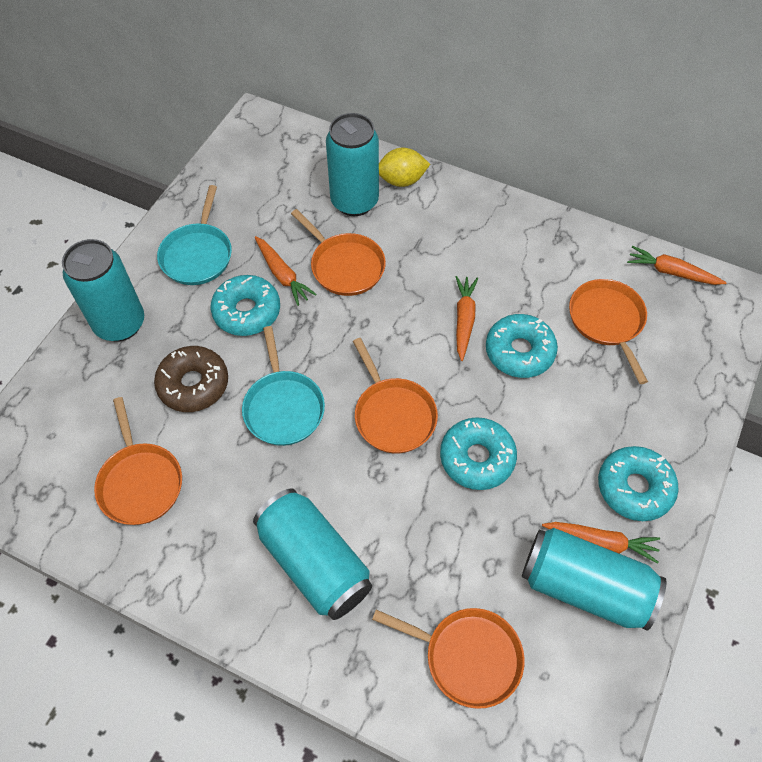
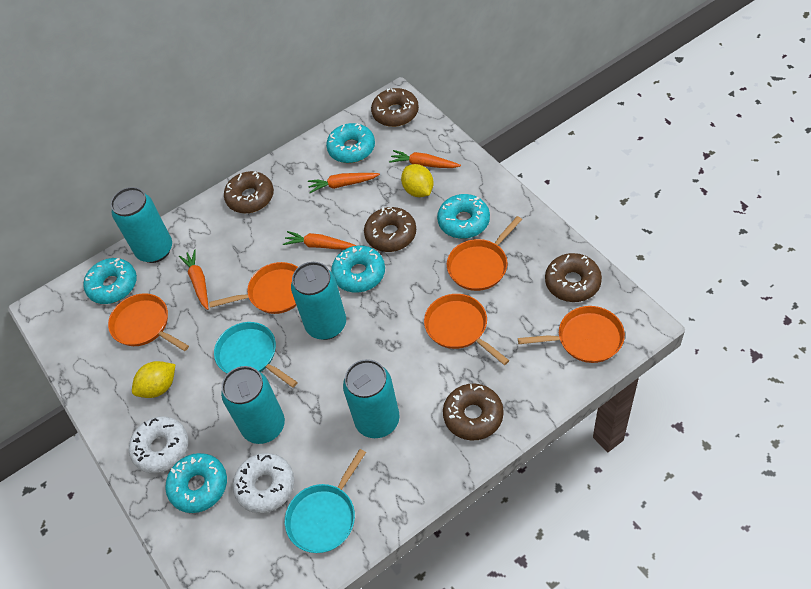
brown donut: [154,346,228,412] = 1 -> [224,171,274,213] [364,207,416,252] [371,88,419,127] [443,383,504,441] [545,253,602,302] = 5
turquoise donut: [211,275,280,336] [440,417,517,490] [486,314,558,378] [598,446,679,521] = 4 -> [83,258,137,304] [165,453,227,513] [326,123,375,163] [331,246,385,293] [437,194,490,239] = 5
white donut: none = 0 -> [129,417,189,473] [232,453,295,513] = 2
yellow lemon: [379,148,430,187] = 1 -> [132,361,176,398] [401,164,434,197] = 2

